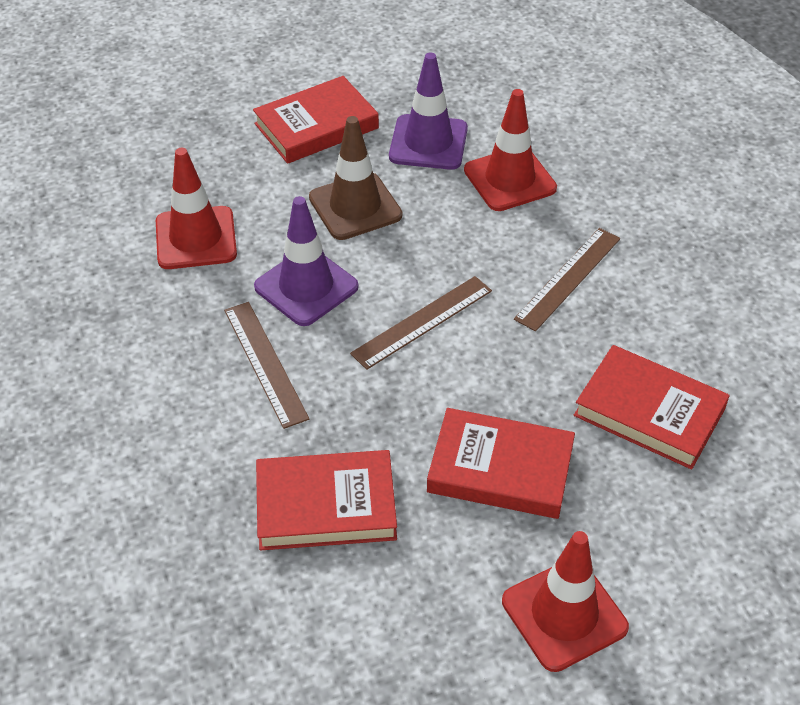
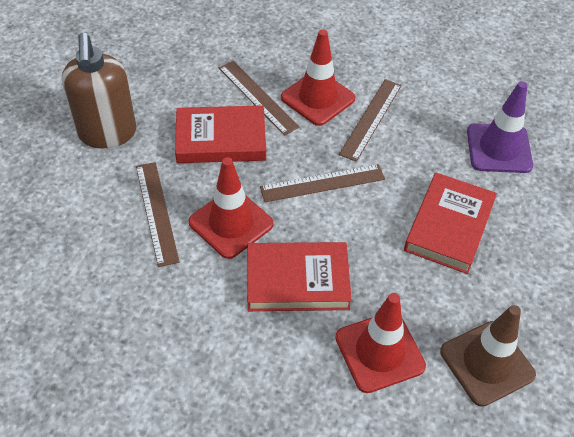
brown ruler: [224,302,309,429] [350,276,492,370] [514,228,620,331] = 3 -> [136,162,180,267] [219,61,300,136] [260,164,385,202] [339,79,402,162] = 4
brown soap dispenser: none = 0 -> [62,33,137,148] = 1
purple traffic cone: [254,196,359,326] [389,53,468,170] = 2 -> [467,81,533,173] = 1
red book: [253,76,379,164] [256,450,397,550] [427,408,575,519] [574,345,730,469] = 4 -> [175,105,266,163] [247,242,352,311] [404,173,497,274] = 3

